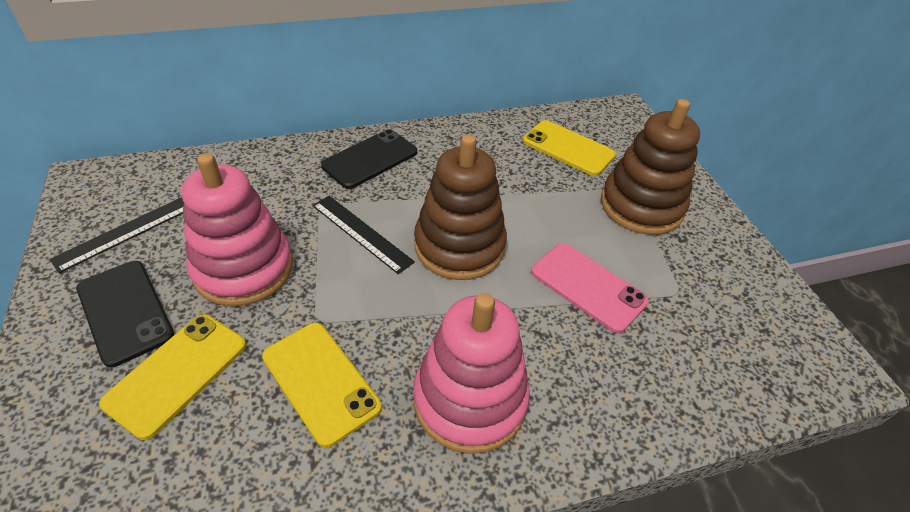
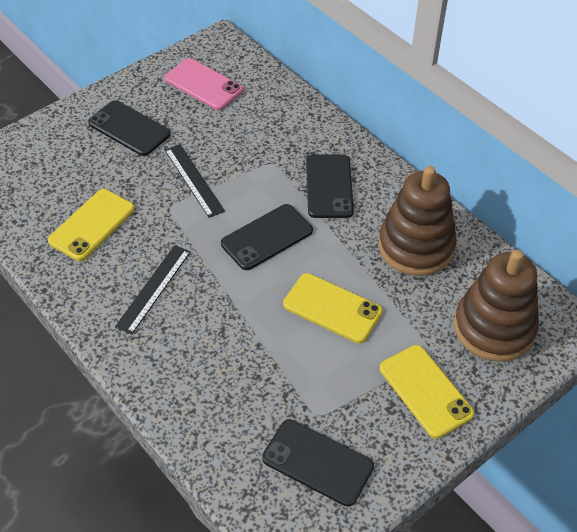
black phone: [76,261,174,367] [321,129,417,189] = 2 -> [88,100,171,156] [221,204,313,270] [262,419,374,507] [306,155,354,218] = 4
pink stacking toy: [182,153,293,306] [413,293,530,454] = 2 -> none = 0

